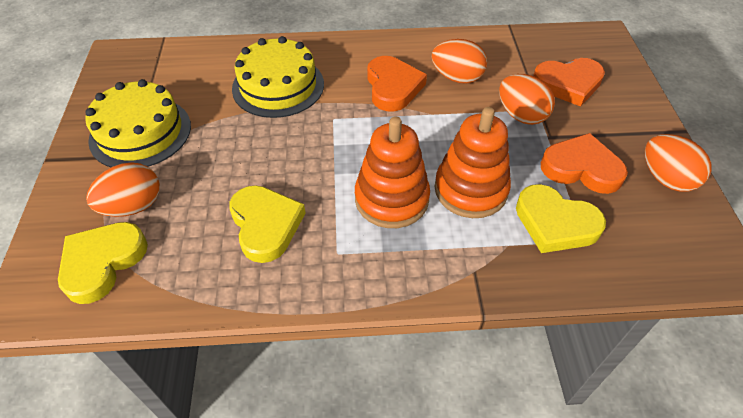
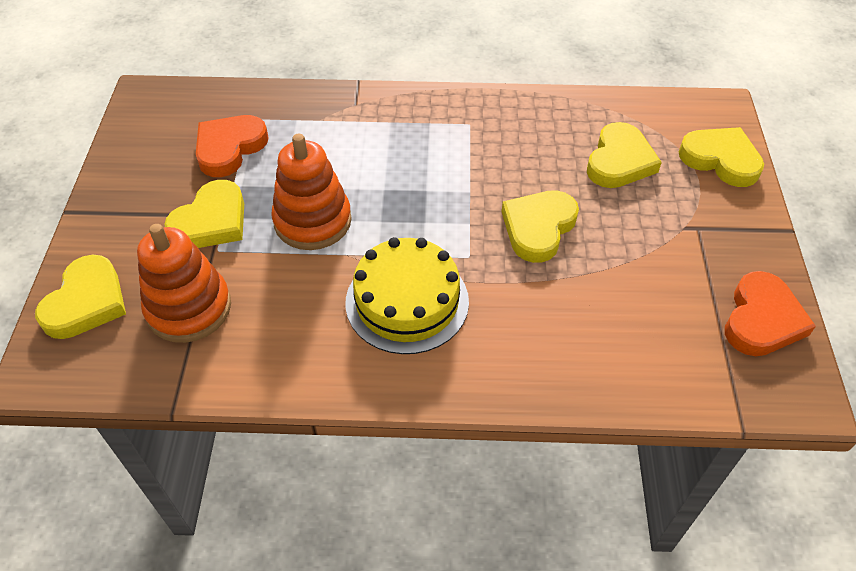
orange egg: [86,162,160,217] [432,39,487,84] [499,74,555,125] [645,134,712,192] = 4 -> none = 0
orange heart: [367,56,427,112] [533,58,605,107] [541,133,628,194] = 3 -> [196,115,268,177] [725,271,816,356] = 2
yellow cake: [85,79,191,167] [232,36,324,118] = 2 -> [345,237,469,354] = 1
yellow heart: [58,222,148,304] [229,185,306,263] [516,184,606,253] = 3 -> [35,255,126,339] [164,180,244,248] [502,190,579,263] [587,122,662,188] [679,127,764,187] = 5

